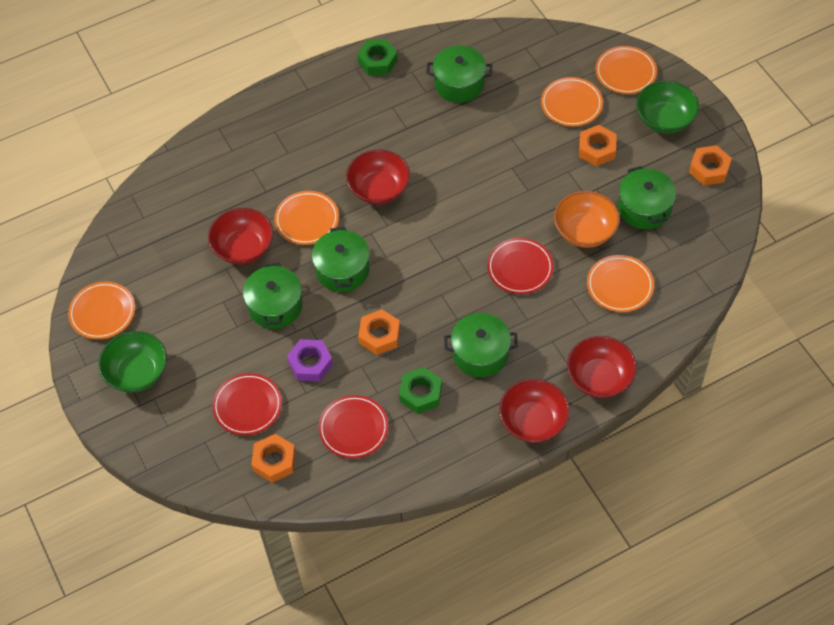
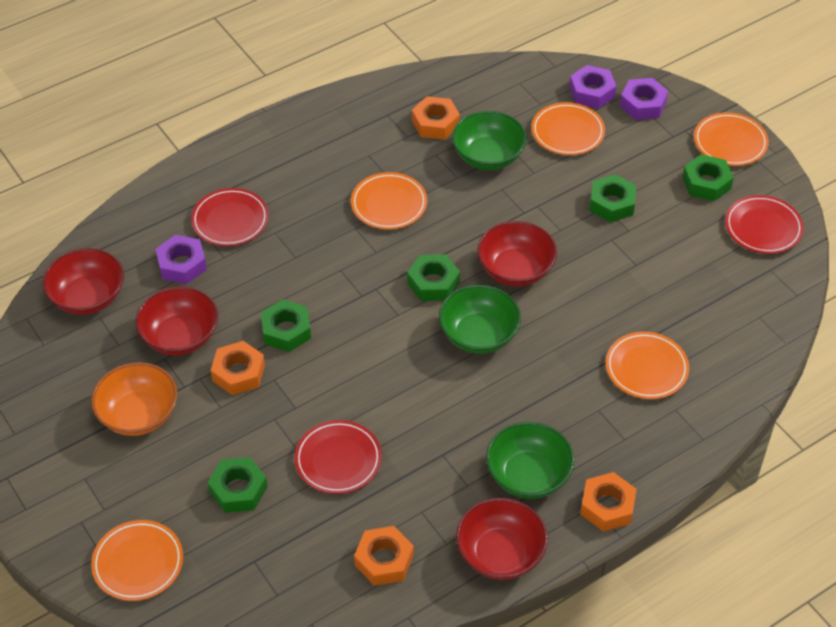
green bowl: [98,331,167,393] [636,81,699,133] = 2 -> [439,285,521,354] [452,111,527,170] [486,422,574,499] = 3
green nut: [357,39,398,76] [399,367,442,414] = 2 -> [208,457,267,513] [261,299,311,352] [407,254,460,301] [590,174,636,223] [682,154,734,201] = 5
green pot: [243,263,303,329] [312,227,369,292] [426,45,492,103] [444,313,518,378] [618,166,676,229] = 5 -> none = 0
purple nut: [287,339,333,382] = 1 -> [156,235,207,284] [569,65,617,109] [620,78,668,120] = 3

